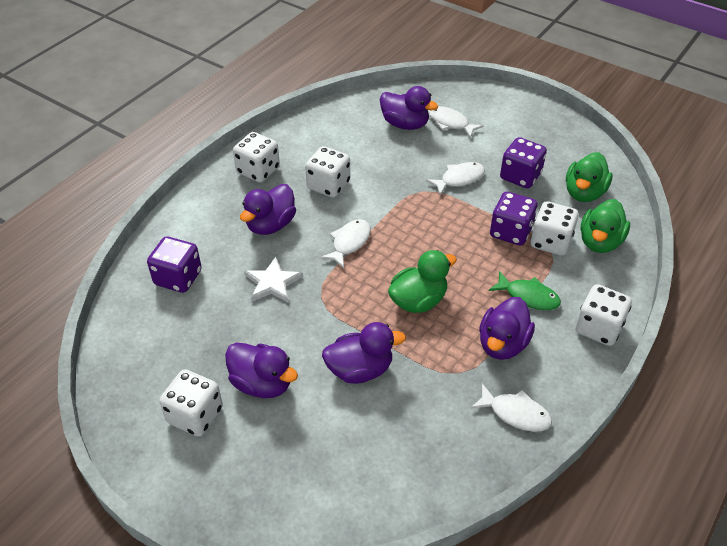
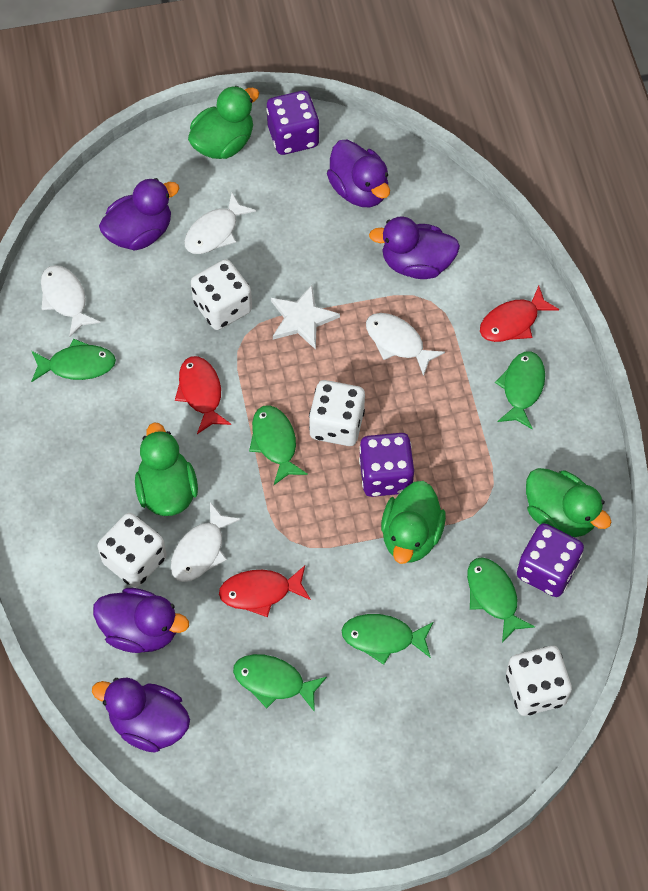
green duck: [388,250,457,313] [566,152,613,202] [580,199,630,253] = 3 -> [135,423,198,516] [188,86,259,159] [381,481,446,564] [526,468,611,537] = 4
green fish: [489,271,561,310] = 1 -> [31,338,116,382] [233,654,327,712] [249,405,308,485] [341,614,433,665] [467,557,535,643] [495,352,545,429] = 6
red fish: none = 0 -> [175,356,231,434] [219,566,311,617] [480,286,559,342] = 3
white dice: [159,369,223,437] [233,132,280,183] [305,146,350,198] [530,201,579,256] [575,284,632,346] = 5 -> [98,513,167,588] [191,259,252,330] [309,380,365,446] [506,646,572,716] = 4

